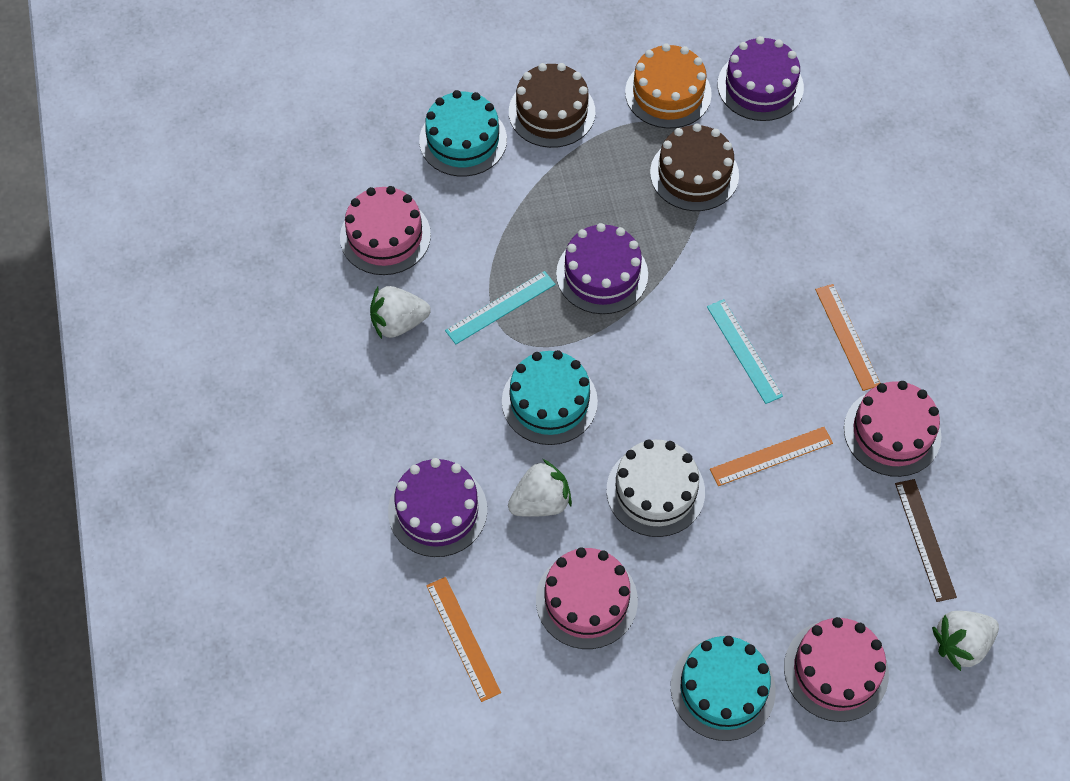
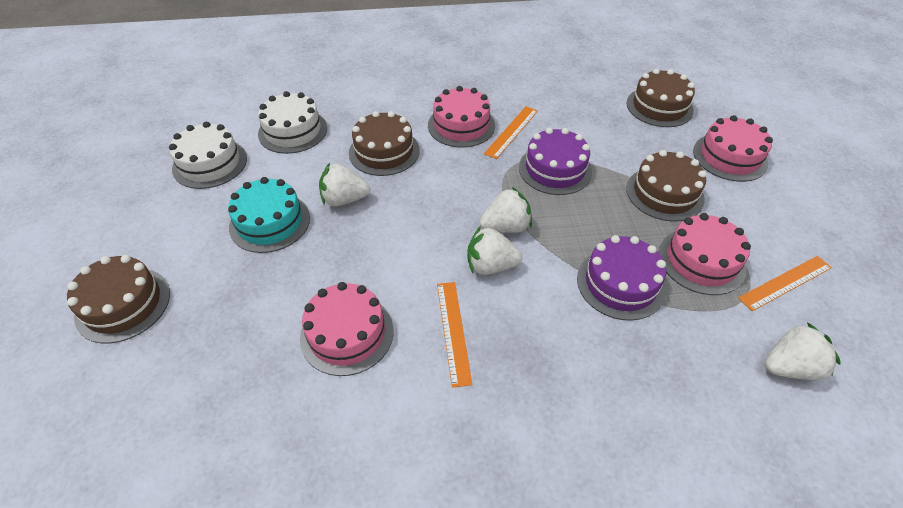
brown cake: [509,63,595,148] [650,123,739,211] = 2 -> [67,255,170,343] [349,111,420,176] [626,69,695,127] [626,150,707,221] = 4
brown ruler: [895,479,957,602] = 1 -> none = 0
orange cake: [625,43,712,128] = 1 -> none = 0
purple cake: [388,458,487,557] [556,223,648,314] [717,36,804,121] = 3 -> [519,128,592,195] [577,235,666,321] = 2
turquoise cake: [419,90,507,176] [502,350,598,445] [671,636,776,741] = 3 -> [228,177,310,253] = 1
turquoise ruler: [445,271,556,344] [707,299,783,404] = 2 -> none = 0
white cake: [607,439,705,537] = 1 -> [169,122,247,189] [258,91,327,154] = 2
white strawberry: [370,286,431,339] [508,459,572,517] [932,611,999,671] = 3 -> [319,163,370,206] [467,226,523,275] [480,187,532,233] [765,322,841,380] = 4

